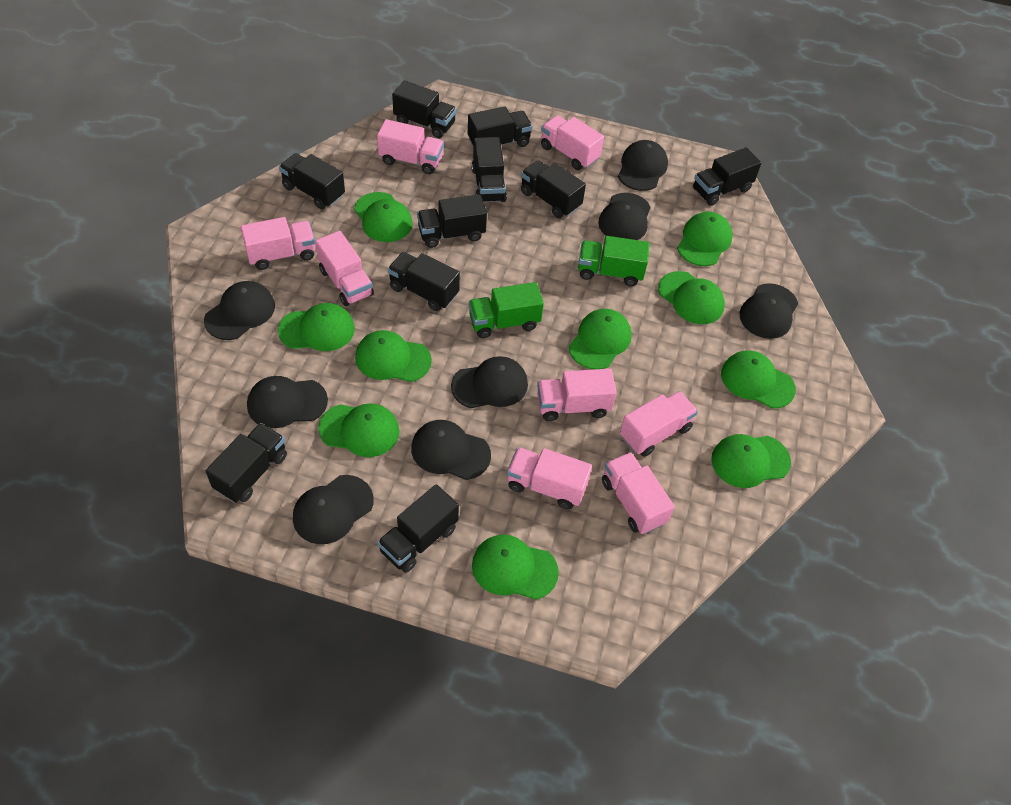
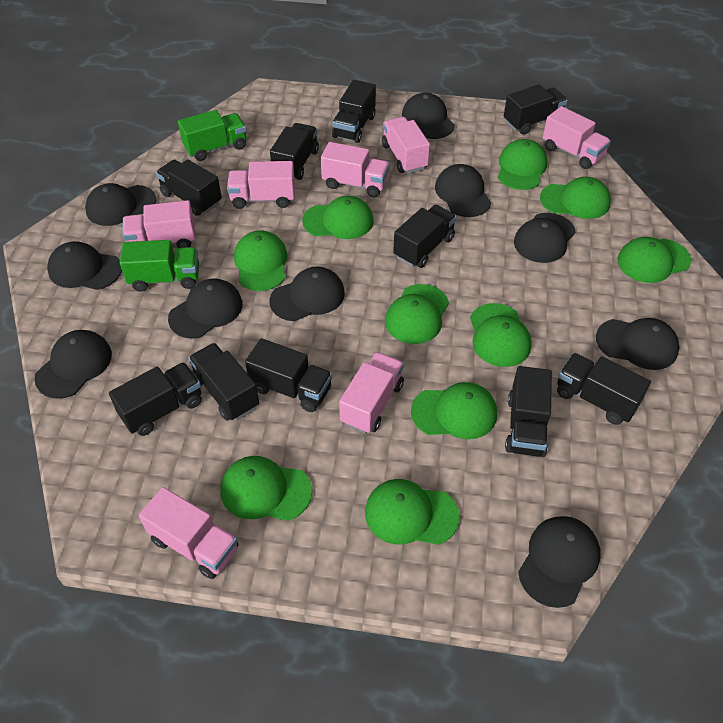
black cap: [204,281,275,340] [247,376,328,428] [293,475,374,544] [411,420,491,480] [451,356,528,408] [598,193,651,240] [618,140,668,191] [740,283,798,339] = 8 -> [34,330,112,399] [47,241,122,290] [85,183,156,226] [168,278,243,339] [270,267,345,321] [402,93,455,139] [435,164,491,217] [514,213,576,263] [518,516,601,608] [596,318,679,370] = 10
pink truck: [240,217,315,270] [315,231,374,306] [377,119,444,174] [507,447,592,509] [537,369,617,421] [541,115,604,170] [602,452,675,534] [620,391,698,457] = 8 -> [122,200,196,248] [139,487,239,579] [227,161,295,209] [321,142,390,197] [339,352,404,434] [382,117,430,173] [543,106,611,169] = 7

